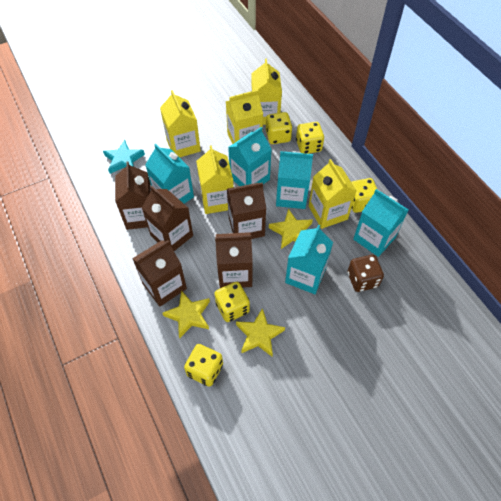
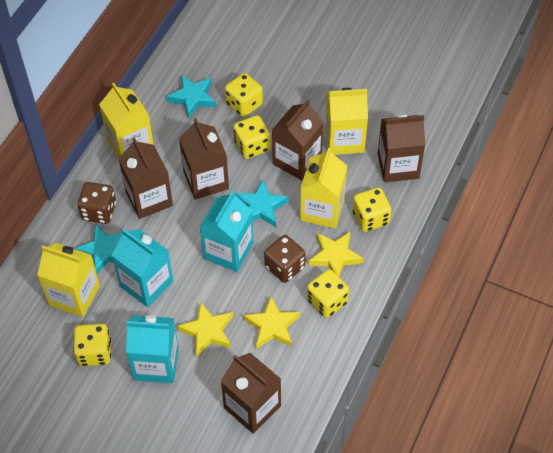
brown dice: [347,255,384,292] = 1 -> [77,182,116,224] [264,235,306,283] = 2
turquoise carton: [145,144,194,204] [228,127,272,186] [276,151,313,209] [285,225,333,294] [353,189,409,257] = 5 -> [112,229,173,307] [126,315,179,383] [200,190,253,272] = 3
turquoise star: [103,140,145,174] = 1 -> [75,224,122,274] [166,75,216,119] [235,179,288,227] = 3
yellow carton: [160,90,201,158] [196,145,234,214] [226,90,263,144] [251,59,282,125] [309,159,357,229] = 5 -> [37,243,100,317] [99,83,154,157] [300,148,347,229] [326,88,368,155] = 4

